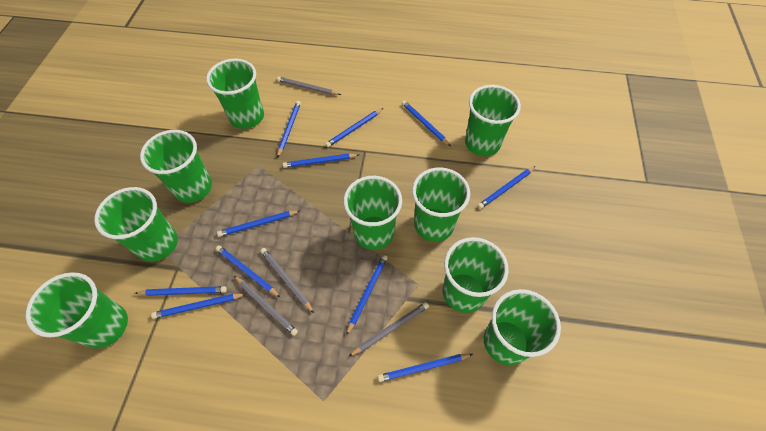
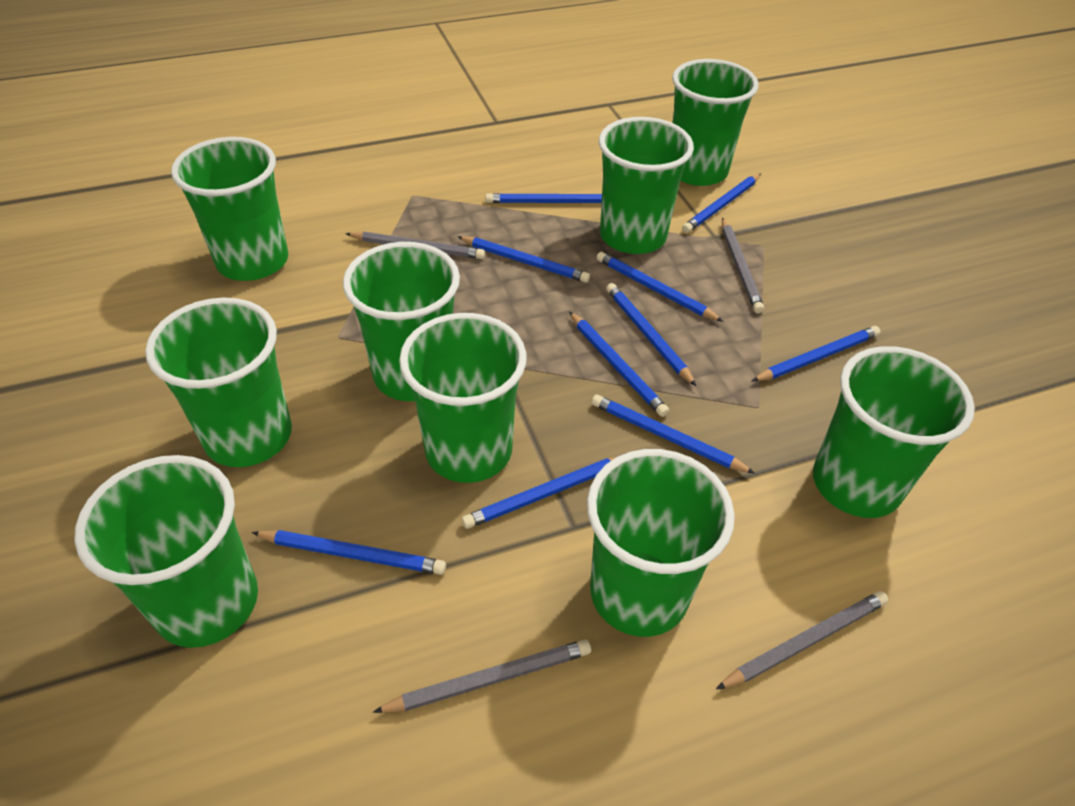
blue pencil: [135,286,227,296] [151,294,246,319] [216,245,280,297] [217,210,300,237] [277,101,301,158] [283,154,359,168] [325,108,383,147] [346,255,388,336] [378,354,473,382] [402,101,451,146] [478,166,535,209] = 11 -> [252,530,446,575] [457,236,590,283] [462,457,616,529] [485,193,602,203] [569,311,669,417] [591,395,755,474] [597,252,724,322] [606,283,696,386] [682,174,761,233] [752,326,880,381] = 10

